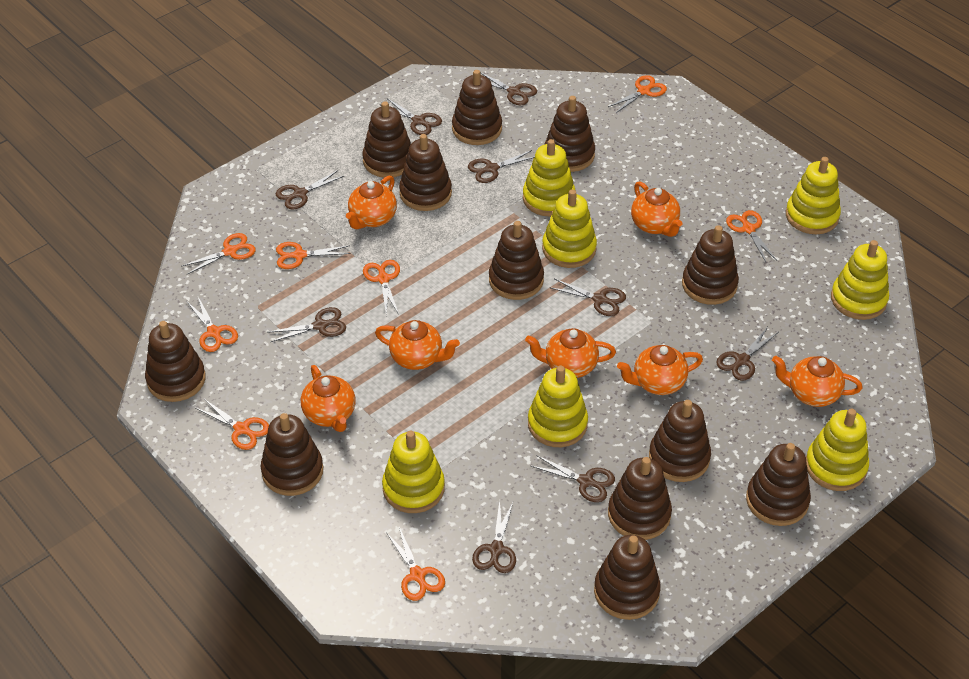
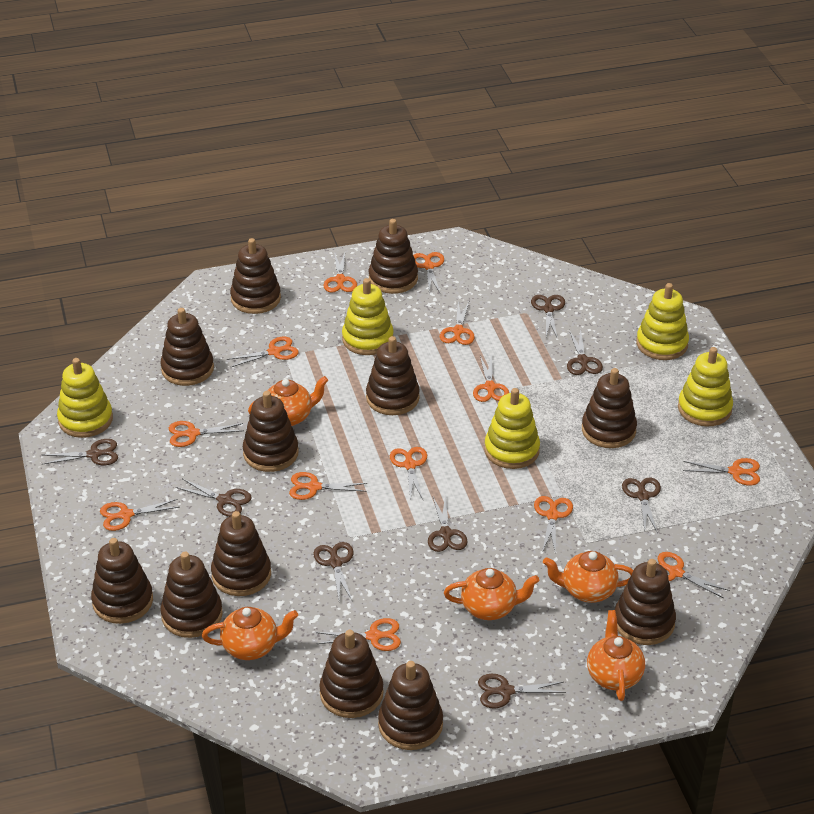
brown scissors: [267,307,346,342] [275,170,344,210] [387,98,442,135] [468,150,534,183] [472,500,516,573] [481,73,537,105] [531,455,615,502] [549,279,626,316] [716,328,779,381] = 9 -> [42,439,118,465] [176,479,252,517] [313,542,353,602] [428,494,468,552] [478,674,566,708] [531,295,565,339] [567,329,603,375] [622,478,661,533] = 8
orange scissors: [181,233,256,274] [186,297,238,352] [196,399,269,450] [276,242,351,269] [363,260,400,315] [386,527,445,601] [608,75,667,113] [726,210,777,262] = 8 -> [100,499,179,531] [169,421,243,447] [227,337,299,368] [289,472,367,500] [316,618,401,651] [323,252,357,292] [390,447,427,501] [413,252,444,293] [440,302,475,345] [473,354,509,402] [534,496,573,555] [658,552,730,598] [683,458,760,486] = 13
orange teapot: [301,365,356,432] [346,175,397,230] [375,320,460,370] [525,328,616,378] [617,345,703,395] [631,182,683,237] [772,356,863,407] = 7 -> [202,607,298,660] [248,376,328,426] [444,568,539,620] [543,551,633,603] [587,610,645,701] = 5
yellow stacking toy: [382,430,445,513] [523,139,575,216] [528,366,588,447] [542,189,597,268] [786,157,841,234] [806,409,869,491] [831,240,889,320] = 7 -> [57,358,113,438] [342,278,394,355] [484,388,540,469] [636,283,689,360] [678,347,733,426] = 5

